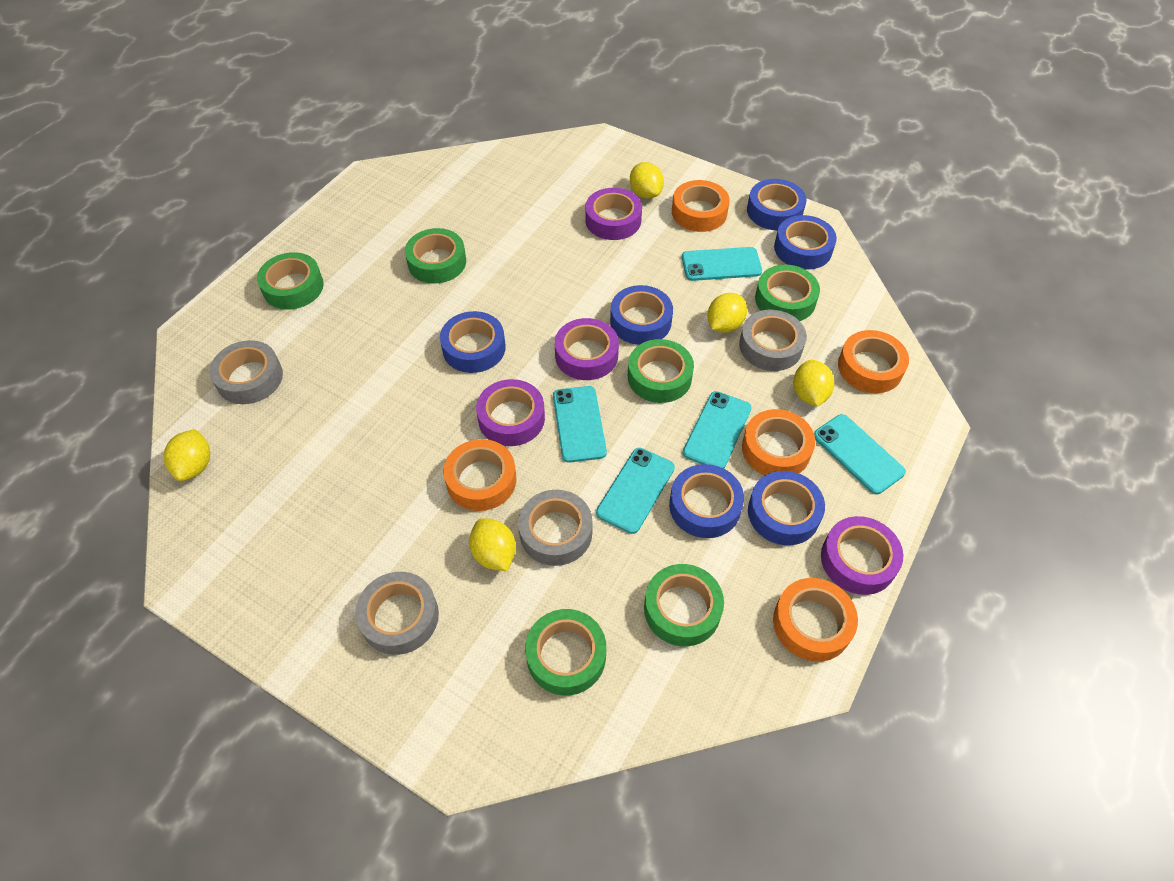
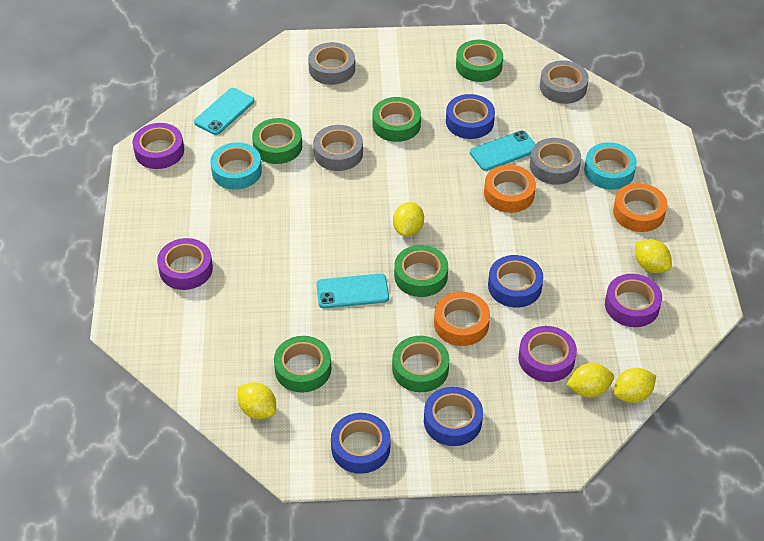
blue tape: [440,311,505,373] [610,285,673,345] [669,464,744,538] [747,179,806,230] [748,471,825,545] [774,215,837,270] = 6 -> [331,413,391,474] [424,387,483,446] [446,94,495,139] [488,255,543,308] = 4
orange tape: [443,439,516,511] [672,180,730,232] [742,409,815,476] [773,578,858,662] [838,330,909,393] = 5 -> [434,292,490,346] [484,165,536,213] [613,183,667,232] = 3
turquoise phone: [553,386,607,463] [596,448,675,534] [682,247,762,281] [683,391,752,469] [814,414,906,494] = 5 -> [194,88,254,135] [316,274,389,308] [470,130,535,171] = 3
turquoise tape: none = 0 -> [210,142,262,190] [584,142,637,190] = 2

